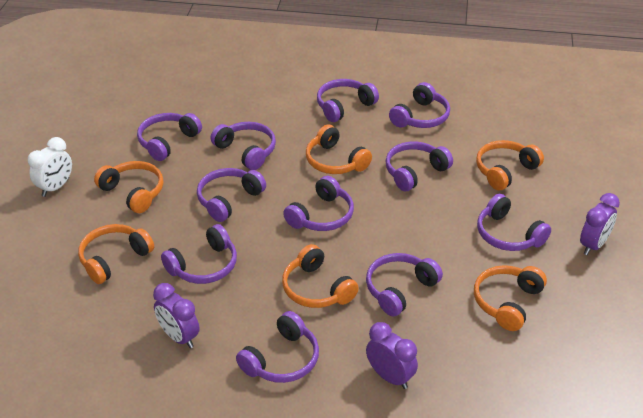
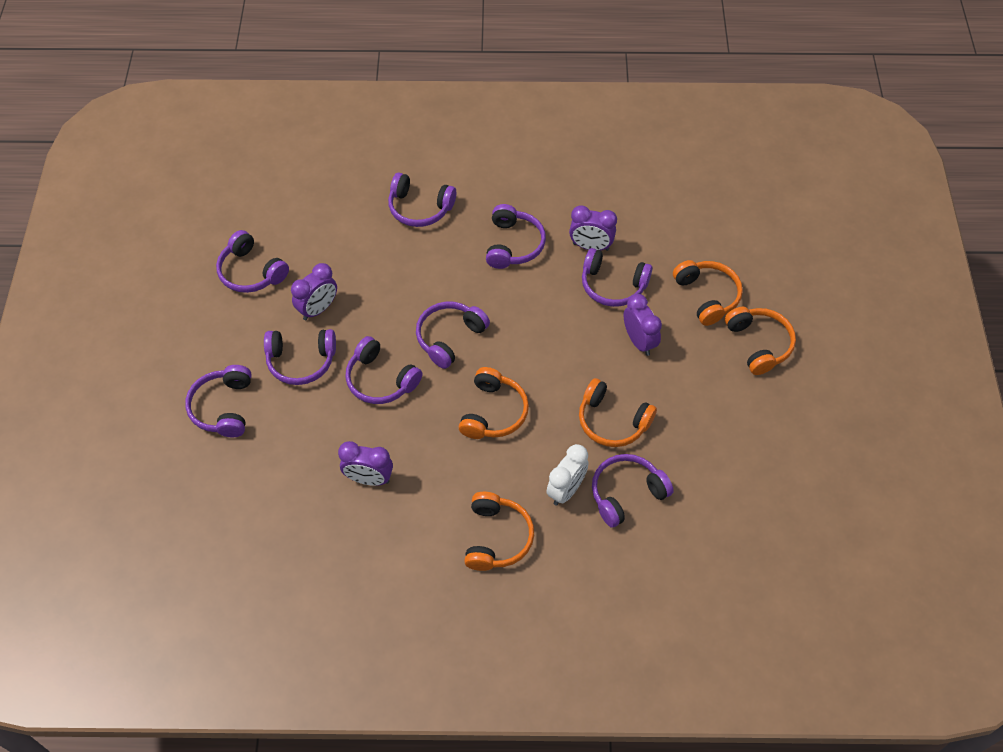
orange headphones: [78,224,154,284] [94,161,163,213] [282,244,359,308] [306,125,372,174] [474,265,547,331] [476,140,544,190] = 6 -> [459,367,529,439] [464,492,534,571] [579,378,657,447] [673,260,743,326] [725,307,796,375] = 5
purple clock: [153,283,200,348] [366,322,418,389] [580,193,620,255] = 3 -> [291,263,337,320] [338,441,393,486] [569,205,617,251] [623,294,662,356] = 4
purple headphones: [137,113,202,161] [161,224,237,284] [197,168,266,222] [211,122,276,170] [236,311,319,383] [283,176,354,231] [317,79,379,122] [366,253,443,316] [385,142,453,191] [389,82,450,128] [477,194,551,251] = 11 -> [185,365,251,437] [216,230,289,293] [264,329,336,385] [345,336,422,404] [388,173,456,227] [416,301,490,369] [486,204,546,269] [582,248,653,307] [592,454,674,528] = 9

